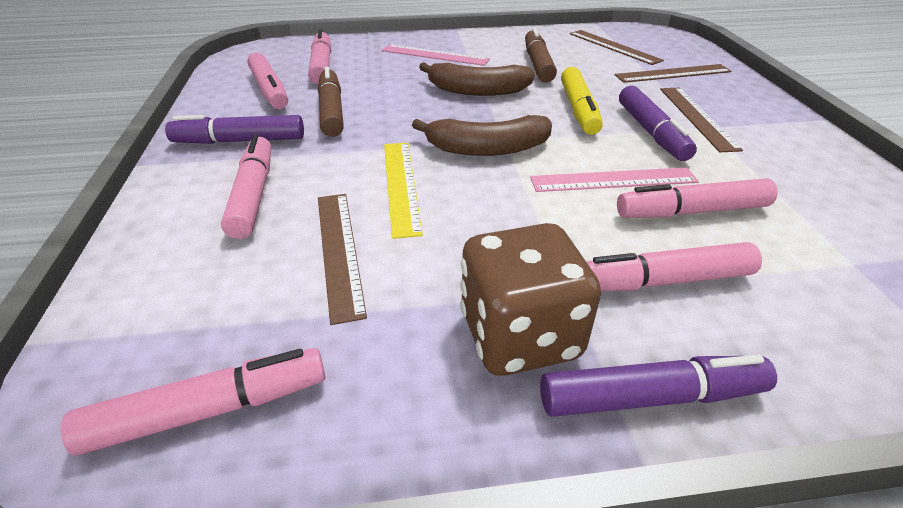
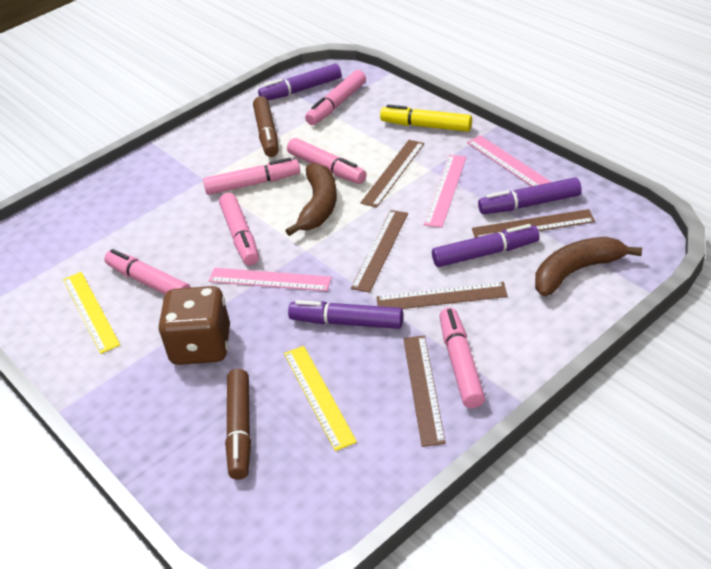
brown ruler: [318,194,367,325] [570,30,664,65] [615,64,731,83] [660,88,743,152] = 4 -> [351,210,408,293] [361,140,424,208] [377,282,508,309] [403,335,446,447] [472,209,595,238] = 5
pink ruler: [382,44,490,66] [530,167,699,192] = 2 -> [208,268,332,291] [424,155,466,228] [467,135,551,186] = 3
purple marker: [165,115,304,144] [540,355,777,417] [619,85,697,161] = 3 -> [258,63,341,100] [288,300,403,329] [432,224,539,267] [478,177,581,214] = 4
yellow ruler: [384,143,423,239] = 1 -> [63,272,120,354] [284,346,357,451] = 2

